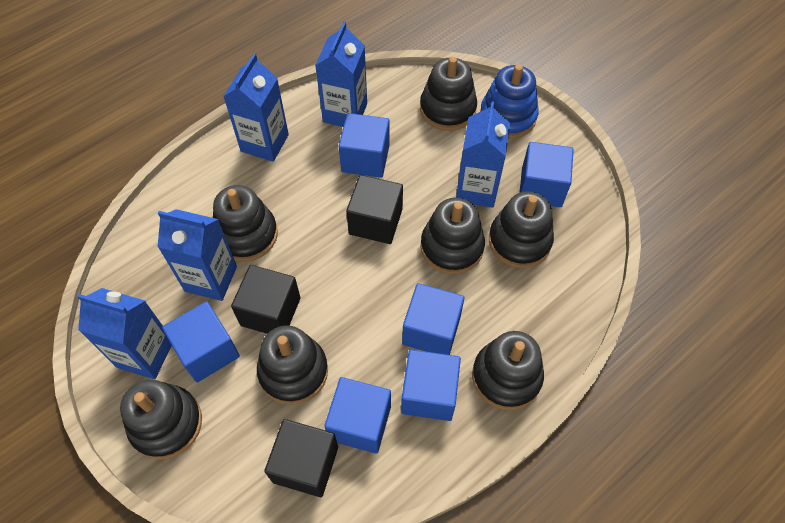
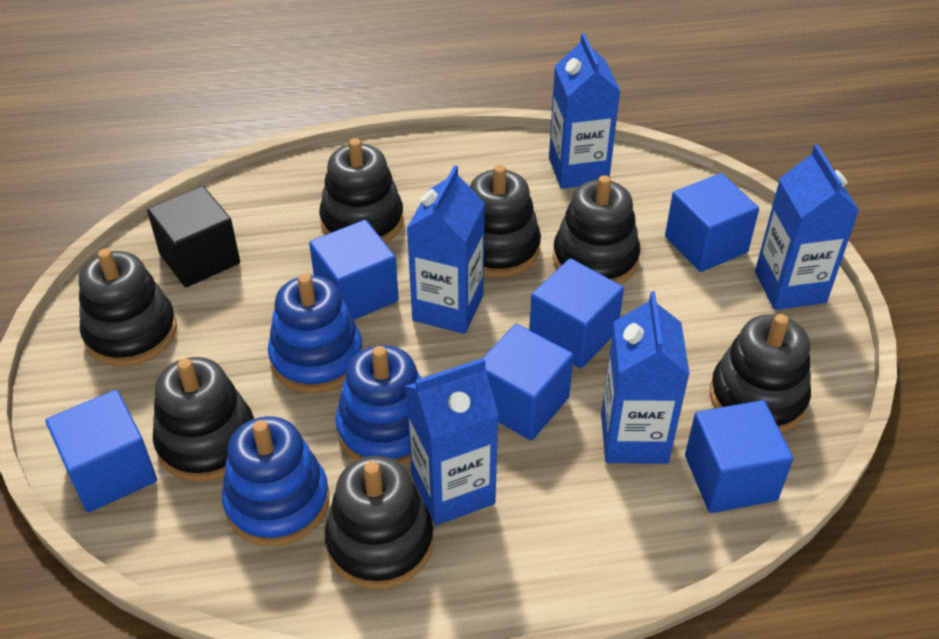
black cube: [231,265,301,334] [264,419,338,497] [346,175,403,244] = 3 -> [147,186,240,287] = 1
blue stacking toy: [480,64,539,139] = 1 -> [222,416,329,547] [268,274,363,393] [335,345,421,465] = 3

